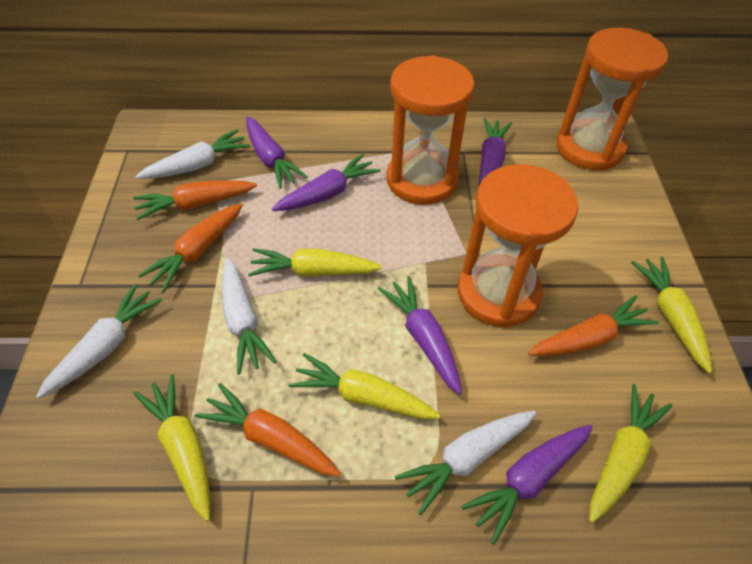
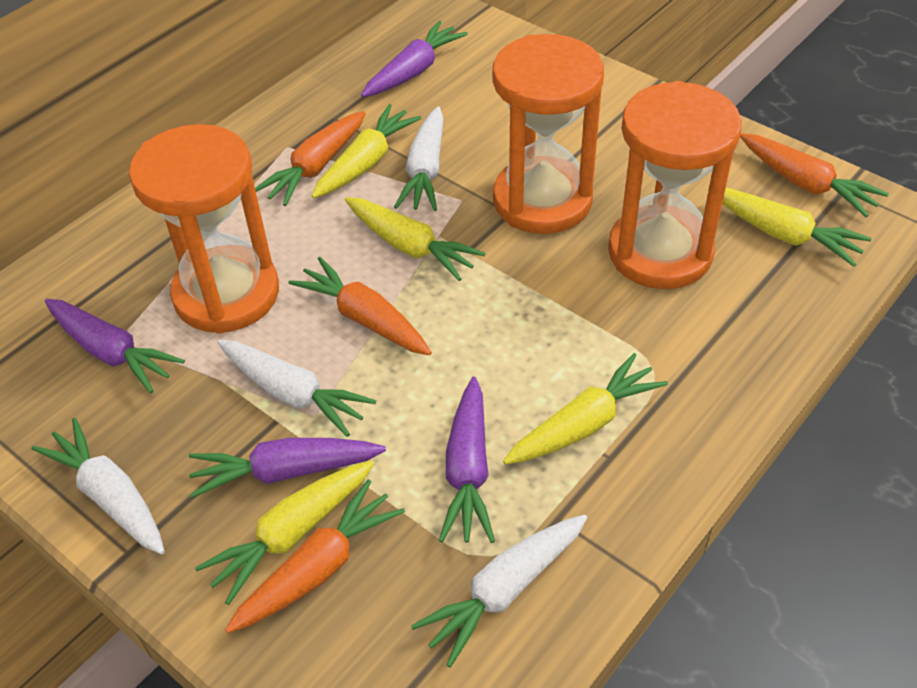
purple carrot: [246,116,308,189] [272,154,381,211] [378,276,462,395] [461,425,593,545] [479,118,512,186] = 5 -> [45,299,185,393] [189,438,386,498] [361,21,468,97] [439,377,495,543] = 4

